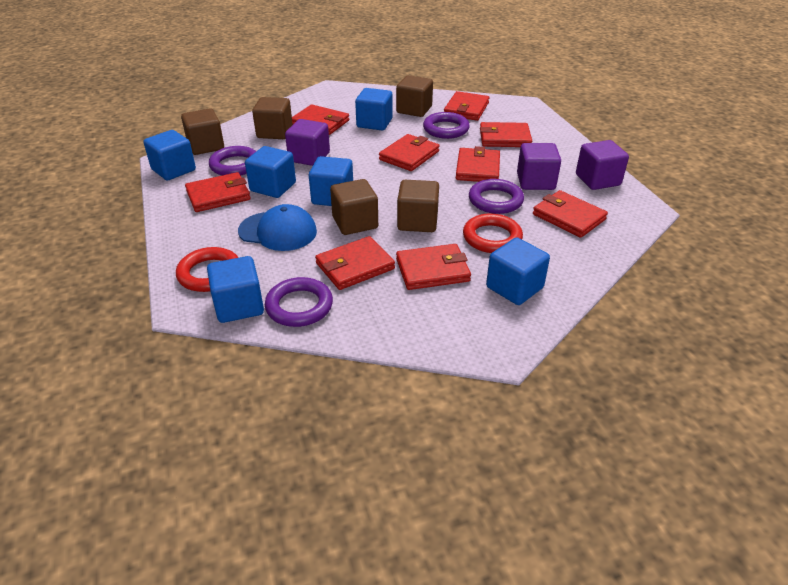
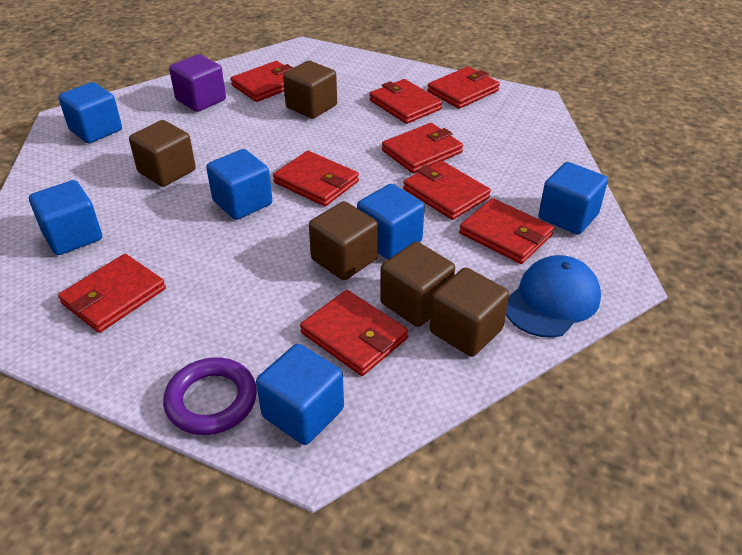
purple cube: [285,119,330,166] [517,143,561,190] [576,140,629,190] = 3 -> [169,54,226,112] = 1
purple ring: [209,146,256,176] [265,277,333,327] [423,112,470,139] [469,179,524,214] = 4 -> [163,357,257,435] = 1
red ring: [176,247,238,292] [463,213,523,253] = 2 -> none = 0

